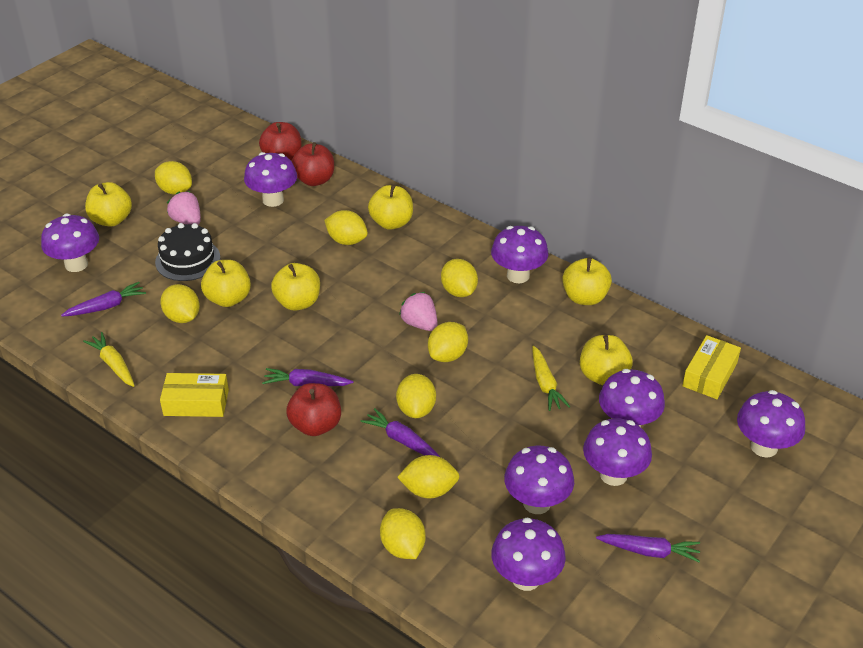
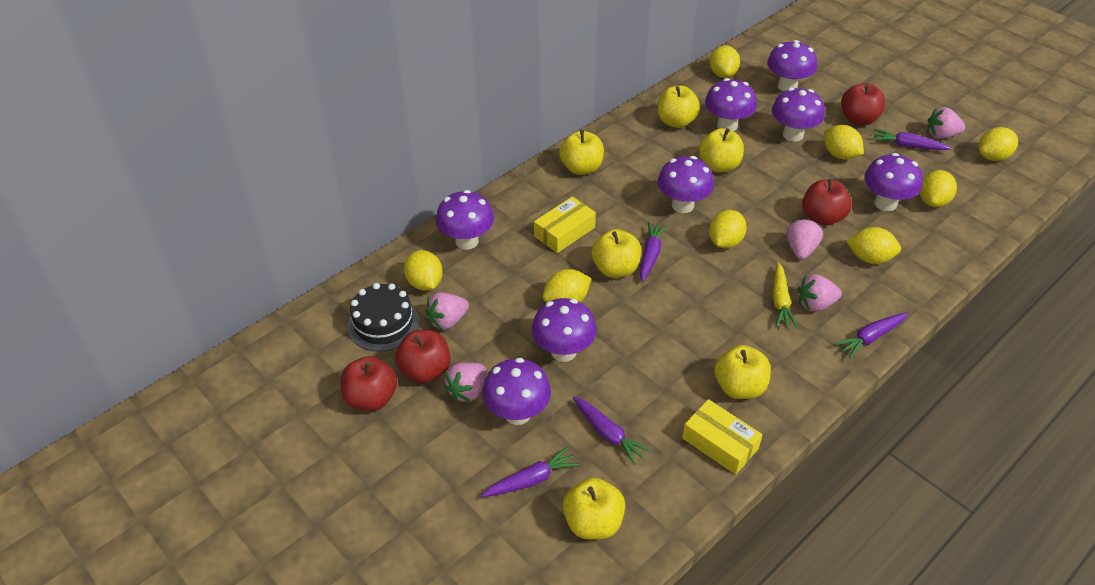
pink strawberry: [167,191,201,224] [399,292,438,331] = 2 -> [425,292,469,330] [444,362,486,402] [787,218,823,259] [797,274,842,312] [927,107,966,139] = 5
purple carrot: [61,282,146,316] [262,368,353,386] [361,408,440,457] [596,534,700,563] = 4 -> [481,446,579,497] [573,397,651,465] [640,222,667,282] [834,313,908,359] [873,129,951,150] = 5
red apple: [259,122,302,161] [286,383,341,436] [292,142,334,186] = 3 -> [340,356,397,411] [395,330,451,383] [802,179,852,226] [841,83,886,125] = 4
yellow carrot: [83,332,135,387] [532,346,570,411] = 2 -> [772,262,798,328] = 1

